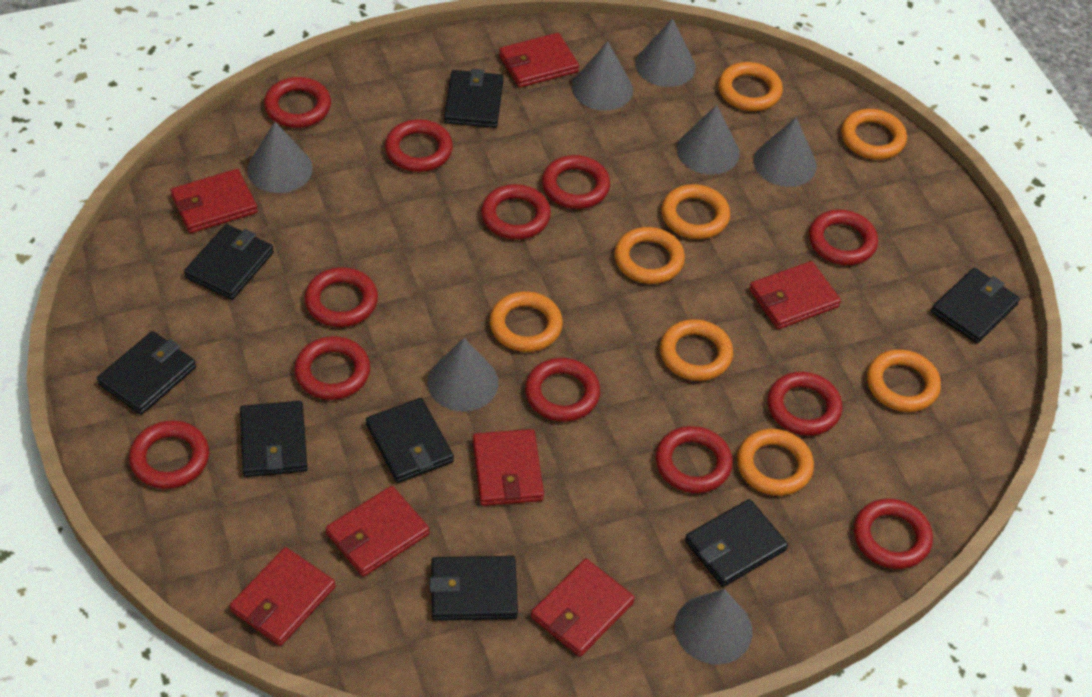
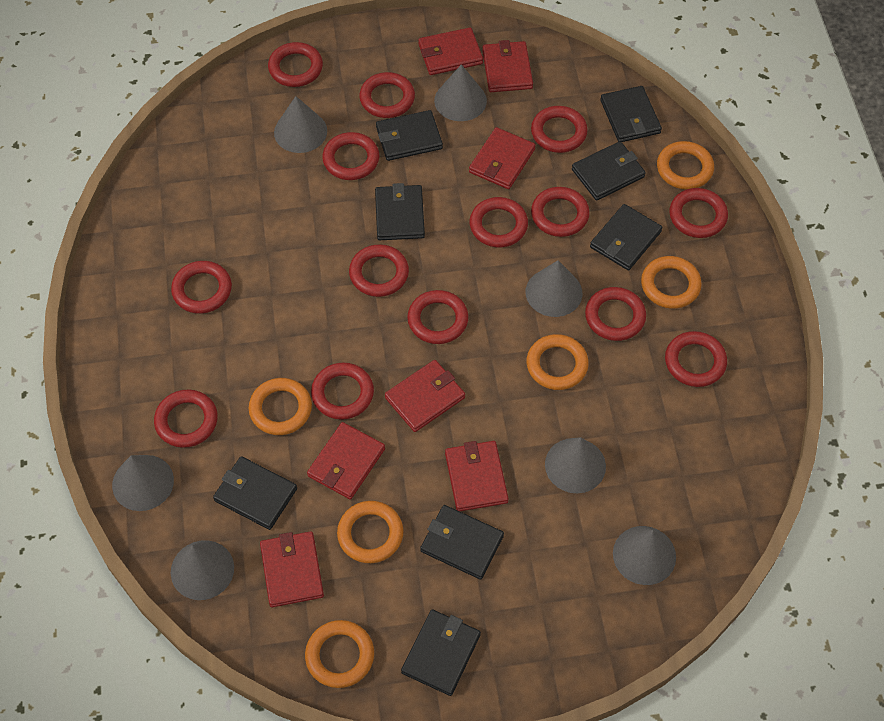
orange ring: [490,291,563,352] [614,227,685,284] [660,319,733,381] [662,184,730,239] [718,62,783,111] [737,429,814,496] [841,109,907,160] [867,349,941,412] = 8 -> [249,378,312,435] [305,620,374,688] [337,501,403,563] [527,334,589,390] [641,256,702,309] [657,141,714,189] = 6
red ring: [129,421,209,489] [264,77,331,128] [294,336,370,400] [304,267,378,327] [385,119,453,172] [481,184,551,240] [525,358,600,422] [542,155,610,209] [656,426,733,493] [768,372,842,436] [809,210,878,265] [854,499,933,569] = 12 -> [154,389,218,448] [171,261,232,314] [268,42,323,87] [311,362,374,420] [322,132,379,180] [349,244,409,297] [359,72,415,118] [407,290,468,344] [470,197,528,247] [531,106,588,153] [531,187,590,237] [585,287,646,341] [665,331,727,387] [669,188,728,238] = 14

